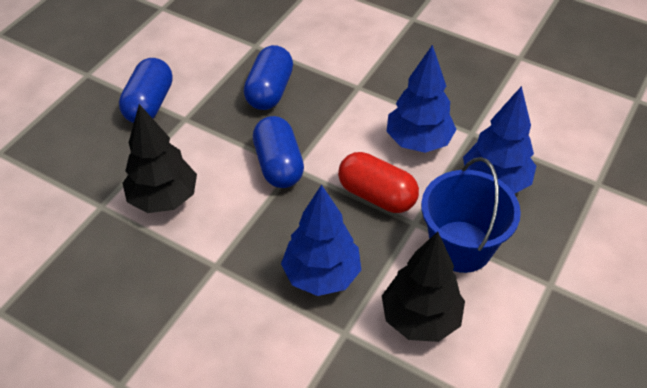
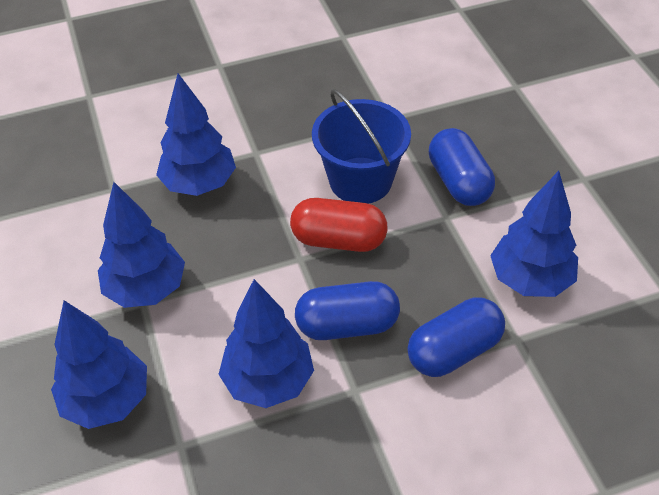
black tree: [122,104,197,213] [382,232,465,342] = 2 -> none = 0
blue tree: [281,185,361,296] [387,45,457,153] [463,86,536,194] = 3 -> [51,300,147,429] [98,182,185,308] [156,73,236,196] [218,279,314,408] [490,171,578,297] = 5

